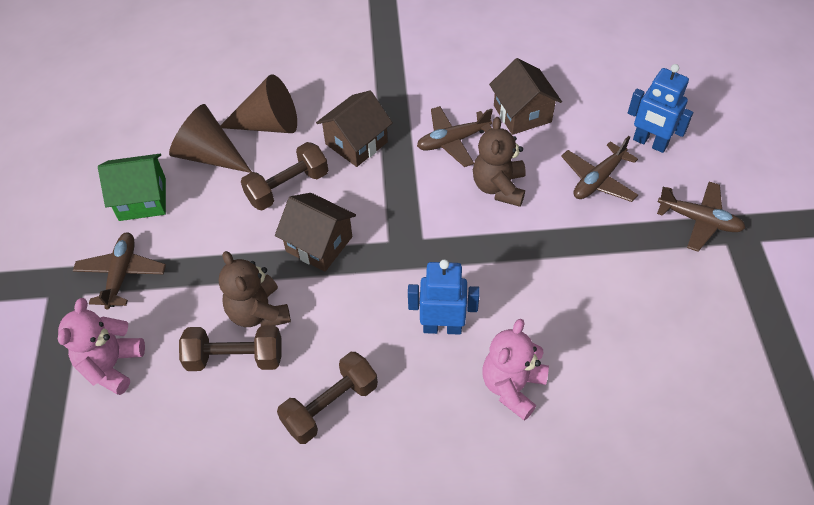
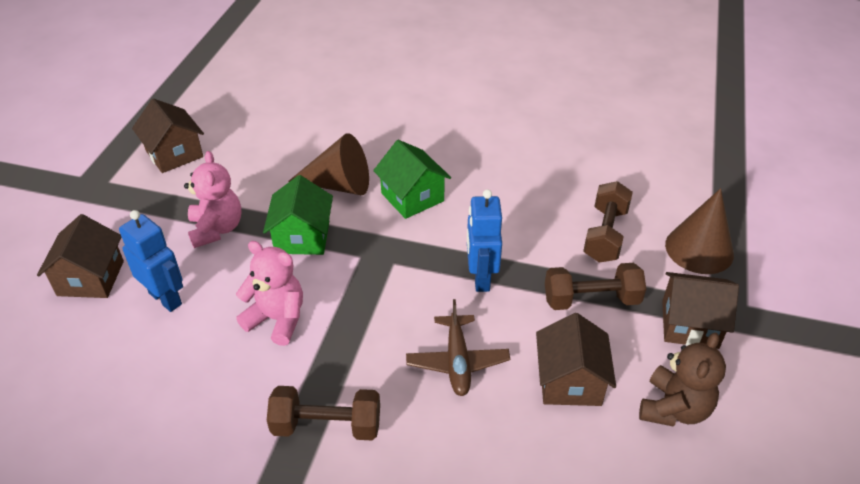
brown house: [275,193,356,272] [316,91,393,167] [489,58,562,135] = 3 -> [37,214,124,298] [132,99,204,173] [536,313,616,406] [662,272,739,349] = 4
brown plane: [73,232,166,310] [417,106,493,167] [561,136,638,202] [657,182,745,252] = 4 -> [406,299,510,396] = 1
brown teddy bear: [219,251,291,327] [473,117,526,207] = 2 -> [639,332,726,427] = 1
green house: [98,154,166,221] = 1 -> [263,175,333,255] [373,140,451,219] = 2

